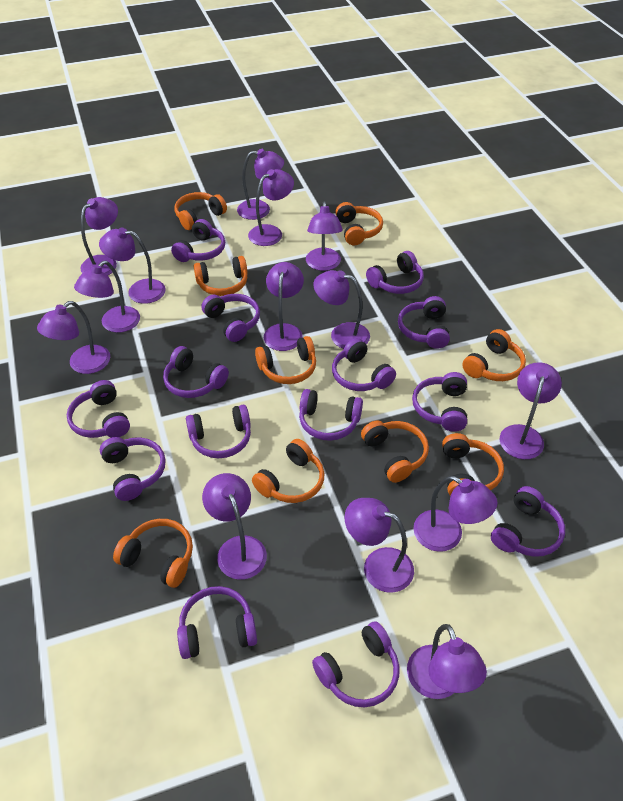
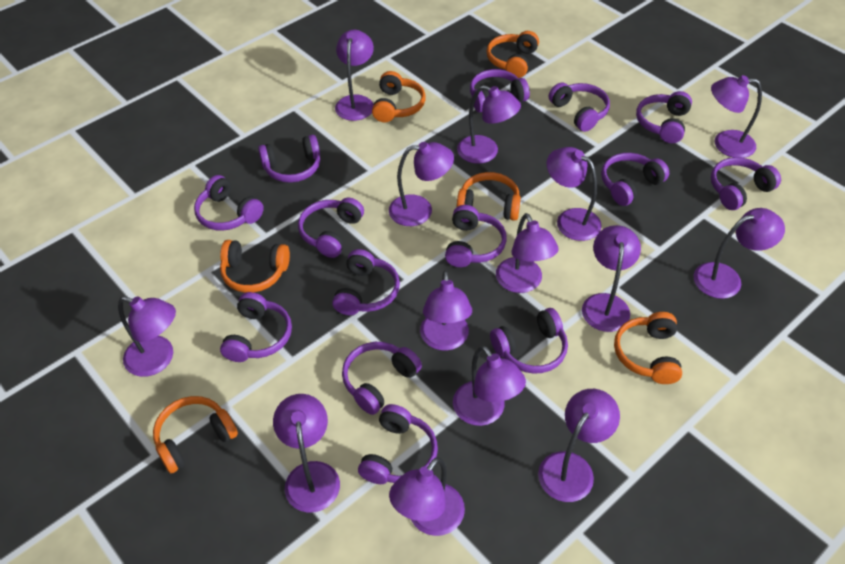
orange headphones: [113,519,193,588] [174,192,227,230] [194,256,247,296] [252,439,324,503] [255,336,316,384] [335,202,383,245] [361,420,429,483] [442,433,504,496] [462,329,526,381] = 9 -> [153,396,238,473] [220,240,290,293] [372,71,426,122] [456,172,521,221] [487,31,539,78] [614,312,682,384] = 6

